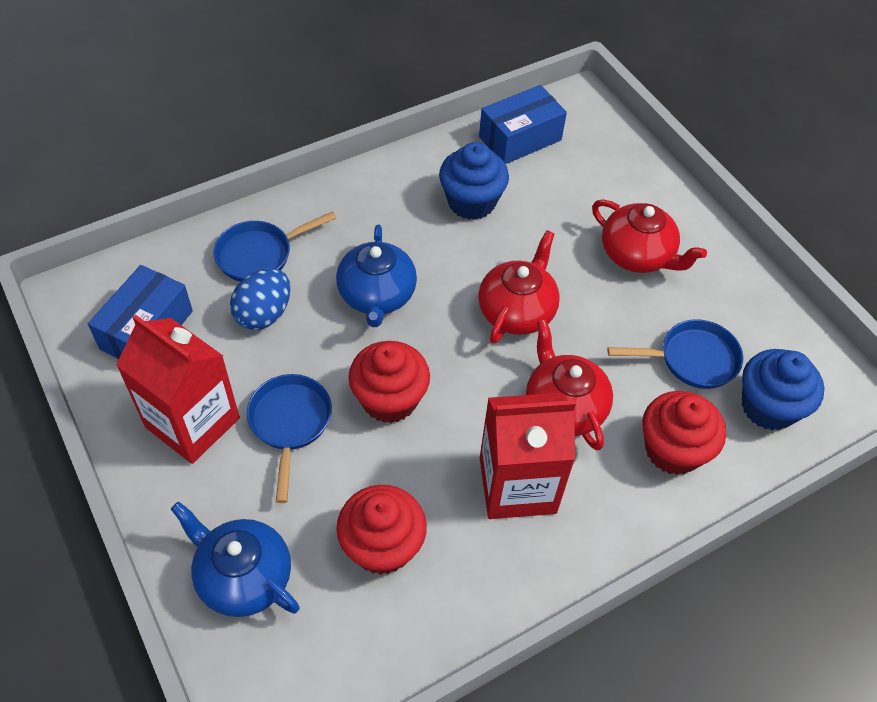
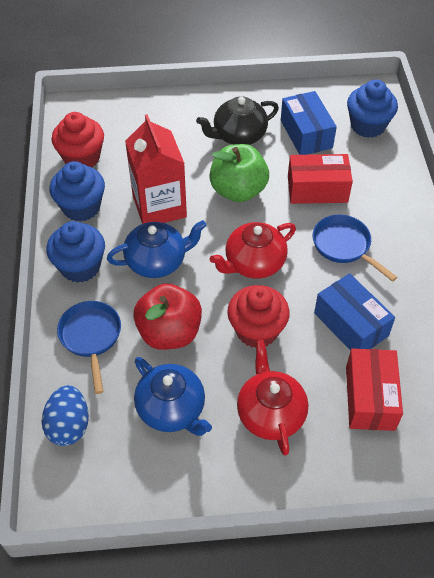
black teapot: none = 0 -> [196,96,279,145] = 1
blue cupcake: [439,142,509,220] [742,349,824,431] = 2 -> [46,221,105,283] [50,161,105,222] [347,80,398,138] = 3
blue pan: [213,211,336,282] [247,374,332,503] [607,319,743,389] = 3 -> [57,301,121,394] [313,215,397,282] = 2
green apple: none = 0 -> [209,144,269,202] = 1
red apple: none = 0 -> [133,283,202,350] = 1
red box: none = 0 -> [288,154,353,204] [346,349,403,431] = 2
red carton: [116,315,240,464] [480,393,576,519] = 2 -> [125,114,187,224] = 1
red cupcake: [336,485,427,575] [348,341,430,423] [642,391,726,475] = 3 -> [52,112,104,168] [227,285,290,348] = 2
red teapot: [478,230,560,344] [526,319,613,451] [592,199,707,273] = 3 -> [210,222,296,279] [237,340,308,456] = 2

